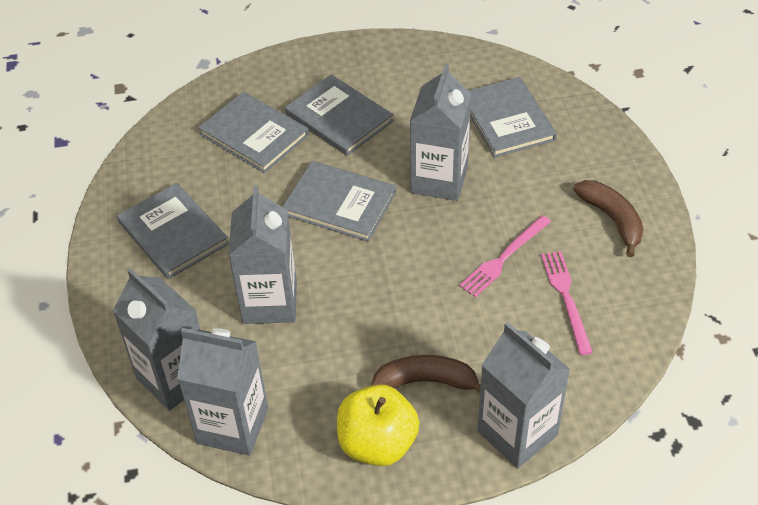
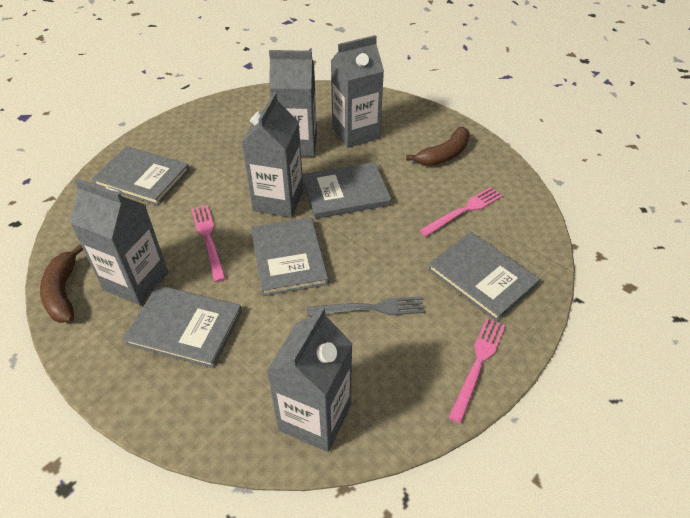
grey fork: none = 0 -> [307,296,425,316] = 1
pink fork: [459,215,551,297] [541,251,593,355] = 2 -> [191,205,226,282] [419,187,502,237] [448,318,505,423] = 3
yellow apple: [337,384,419,466] = 1 -> none = 0

